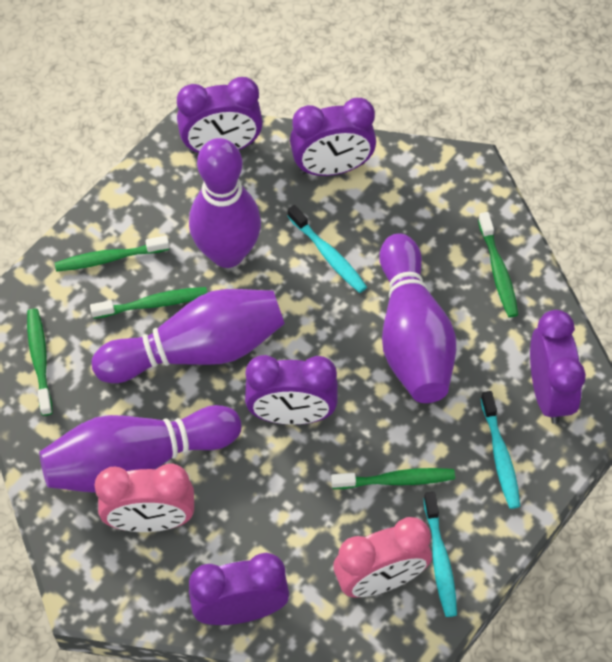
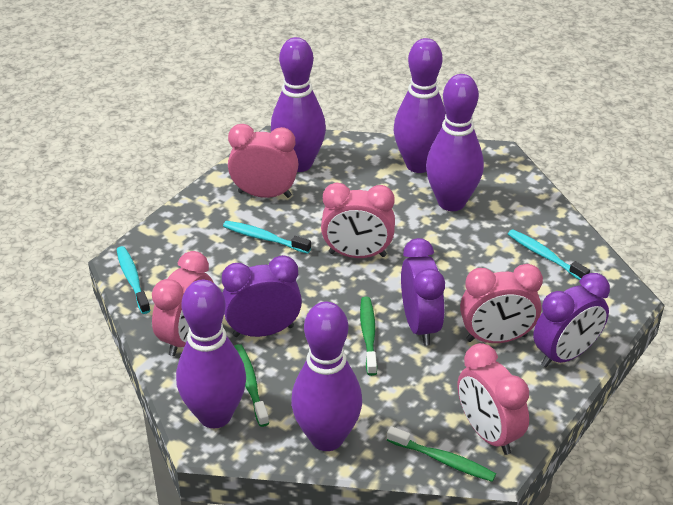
green toothbrush: [27,308,53,416] [55,236,169,272] [90,287,207,319] [331,468,455,489] [478,212,518,317] = 5 -> [234,344,269,427] [360,297,377,376] [387,426,496,482] = 3
pink clock: [94,464,194,532] [333,517,432,598] = 2 -> [152,251,214,356] [228,124,299,198] [321,183,395,258] [458,343,529,455] [460,264,543,343] = 5
purple bowling pin: [39,405,241,493] [92,289,285,383] [189,138,261,268] [379,233,456,403] = 4 -> [176,280,246,428] [271,37,326,172] [291,302,362,451] [394,38,446,173] [426,74,484,211] = 5
purple clock: [177,77,263,153] [189,553,289,625] [245,355,338,425] [290,98,376,176] [530,310,586,424] = 5 -> [222,255,302,337] [401,238,445,345] [533,273,610,368] = 3

